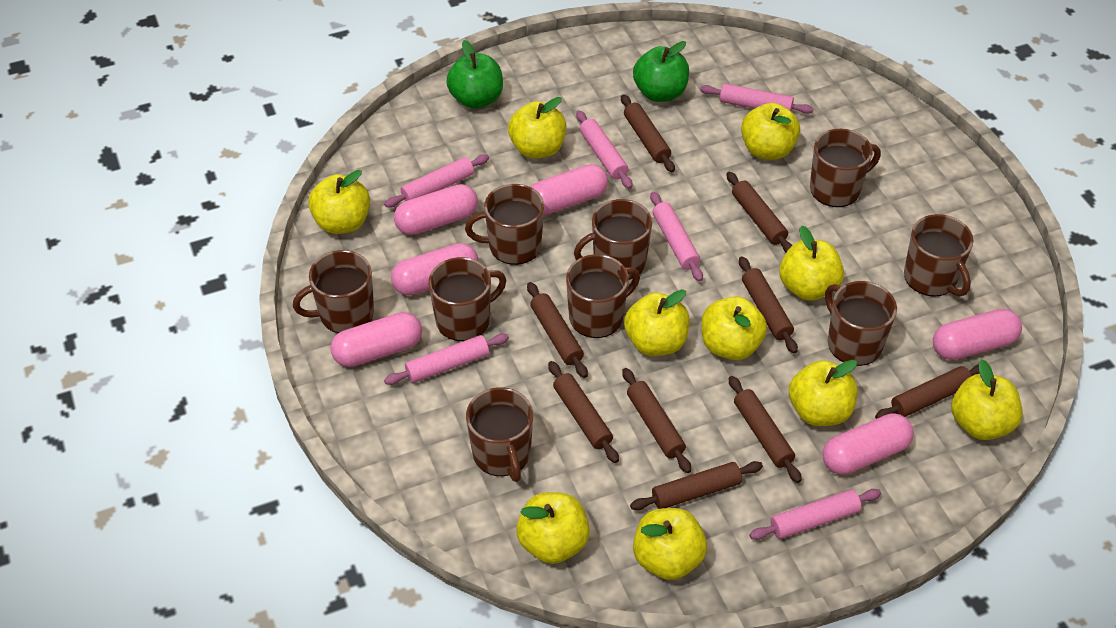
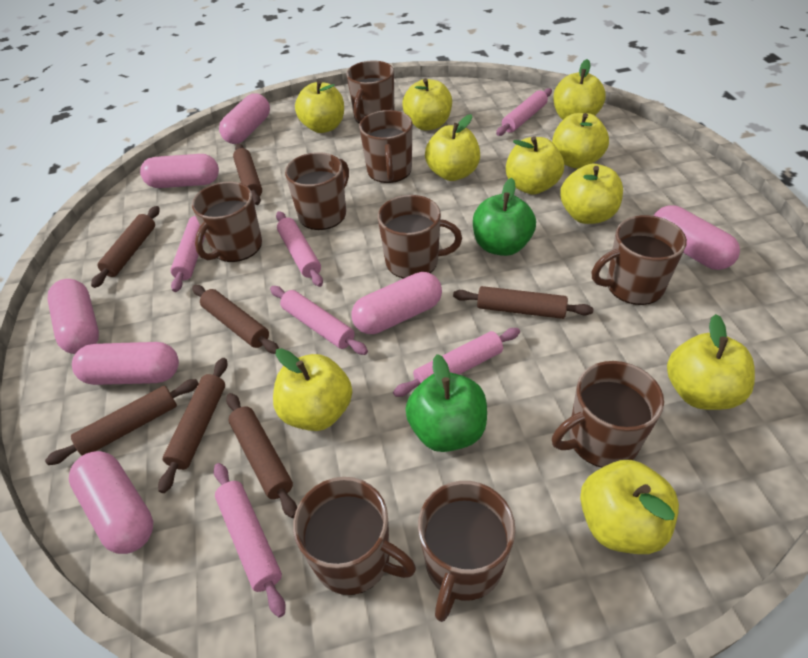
brown rolling pin: [527,282,588,378] [548,361,619,463] [621,94,675,172] [622,368,691,473] [630,461,763,510] [726,172,792,252] [729,376,802,483] [739,256,798,354] [875,364,980,419] = 9 -> [45,379,199,465] [91,206,160,288] [158,358,228,493] [192,285,279,354] [226,393,297,518] [233,144,262,205] [453,286,593,319] = 7
pink capsule: [330,312,422,367] [391,243,478,296] [394,184,478,235] [531,164,608,215] [822,413,914,475] [933,309,1022,360] = 6 -> [48,279,99,354] [69,451,153,554] [72,342,179,385] [140,154,219,188] [219,94,270,144] [352,272,442,334] [654,205,740,270] = 7

